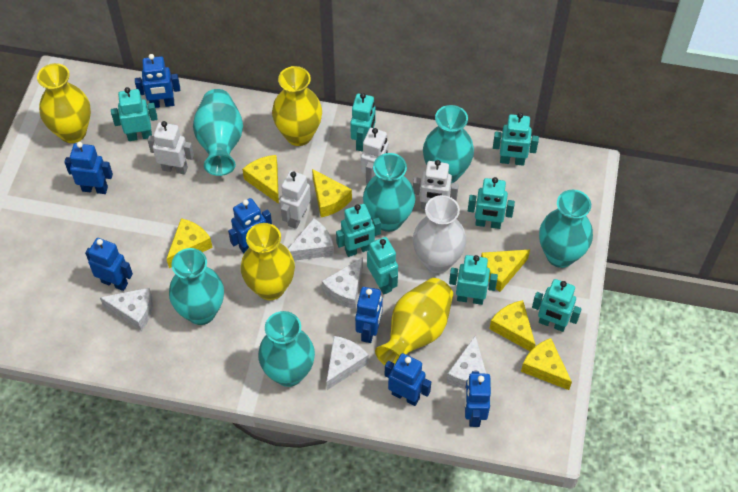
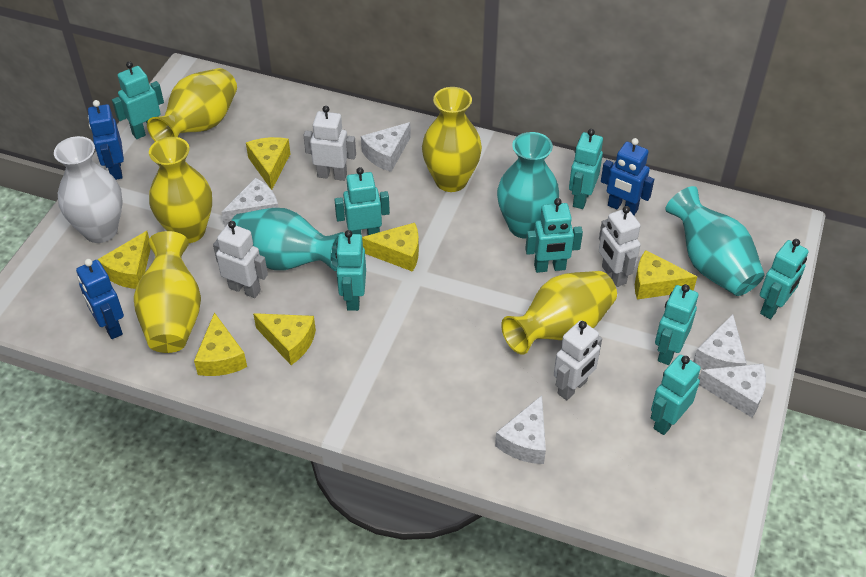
blue robot: [64,142,113,194] [85,238,133,291] [135,54,180,108] [228,198,272,254] [355,287,383,343] [385,353,431,406] [465,371,491,427] = 7 -> [76,259,124,339] [88,100,124,180] [601,138,654,215] = 3
turquoise vase: [169,248,224,325] [193,89,243,176] [258,311,315,387] [363,153,415,232] [423,105,474,184] [539,190,593,268] = 6 -> [231,208,345,271] [497,132,559,239] [665,186,765,296] = 3
yellow vase: [37,63,91,143] [241,223,295,300] [272,66,322,146] [375,278,453,365] = 4 -> [134,231,201,353] [147,68,237,142] [149,137,212,243] [422,87,482,192] [501,271,617,355] = 5

